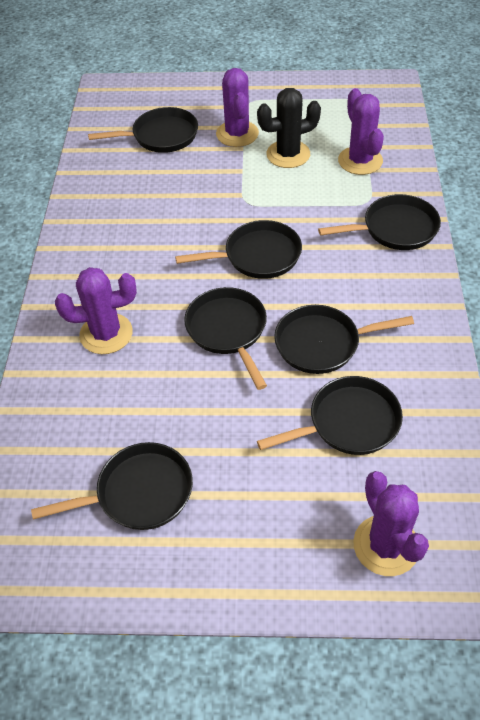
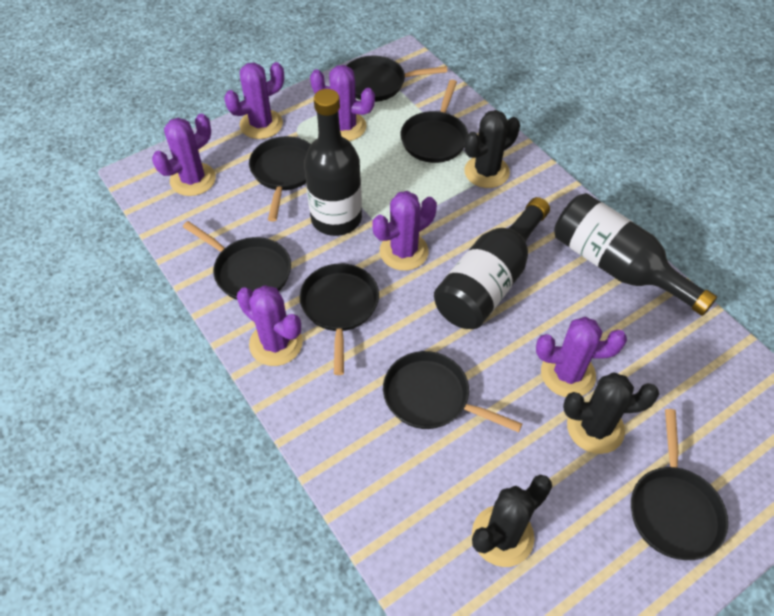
black bottle: none = 0 -> [304,89,362,236] [434,197,550,329] [554,193,717,316] = 3
black cactus: [257,88,321,168] = 1 -> [464,110,520,188] [472,475,552,567] [563,372,659,454] = 3
purple cactus: [55,267,137,354] [216,68,259,147] [338,88,384,175] [353,471,429,576] = 4 -> [152,114,216,196] [224,62,284,139] [237,285,303,366] [310,65,375,141] [372,191,437,271] [536,317,627,397] = 6

